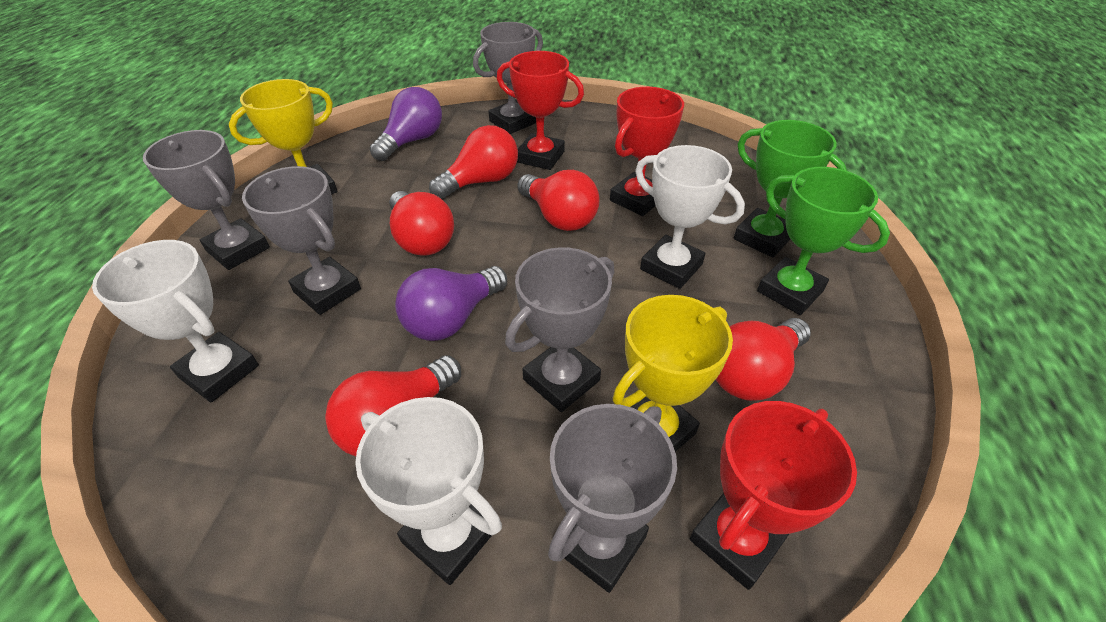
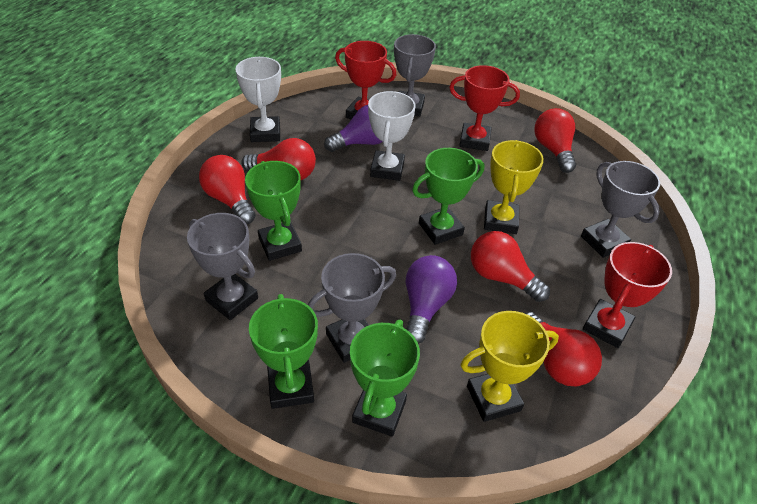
green trophy: [734,120,847,258] [757,167,890,315] = 2 -> [245,161,302,261] [249,294,318,409] [350,320,420,437] [412,148,484,245] = 4
grey trophy: [143,130,270,270] [242,166,361,315] [473,22,543,134] [505,247,614,412] [548,404,677,593] = 5 -> [187,213,258,320] [308,253,396,363] [394,34,436,117] [581,161,660,258] = 4
white trophy: [92,240,259,402] [355,397,502,585] [635,145,745,289] = 3 -> [236,57,281,142] [368,91,415,181] = 2

